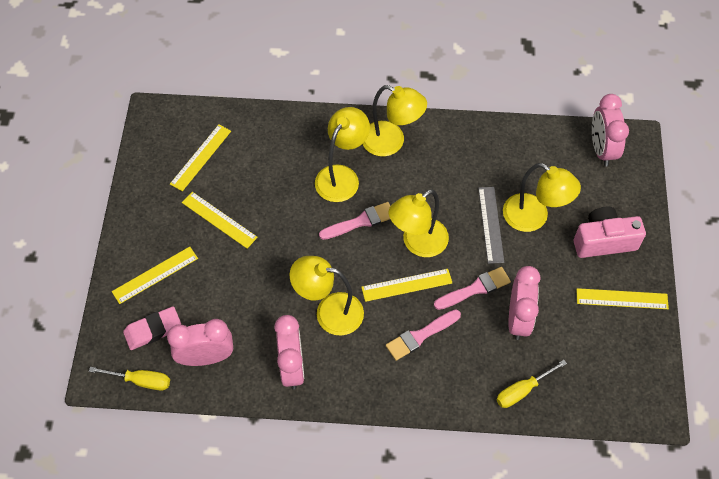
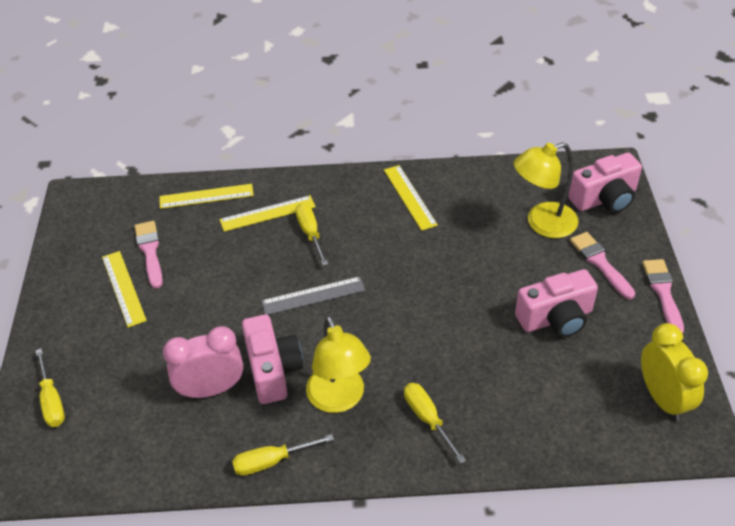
pink camera: [574,206,646,258] = 1 -> [242,314,303,404] [515,269,598,337] [568,153,642,213] = 3
pink clock: [167,319,233,366] [274,315,304,389] [508,266,540,340] [592,94,629,167] = 4 -> [163,326,243,398] = 1
pink eraser: [123,306,181,350] = 1 -> none = 0
yellow clock: none = 0 -> [641,323,708,421] = 1
yellow lamp: [290,256,364,336] [315,107,370,202] [362,85,427,157] [389,189,449,257] [503,163,581,232] = 5 -> [306,316,371,413] [514,142,579,238] = 2
yellow ruler: [112,247,198,304] [170,124,231,191] [182,192,258,249] [361,269,452,302] [576,288,669,309] = 5 -> [102,251,147,328] [159,184,254,209] [219,195,316,232] [384,165,438,231] = 4
yellow screwdriver: [89,367,170,391] [496,360,567,408] = 2 -> [35,349,65,427] [232,434,334,476] [295,203,328,266] [404,383,466,464] = 4

